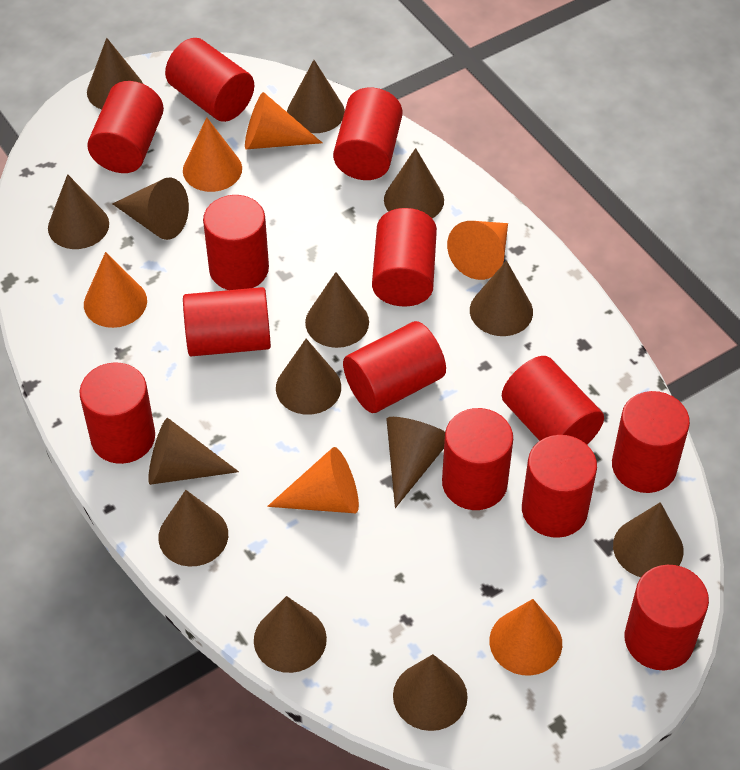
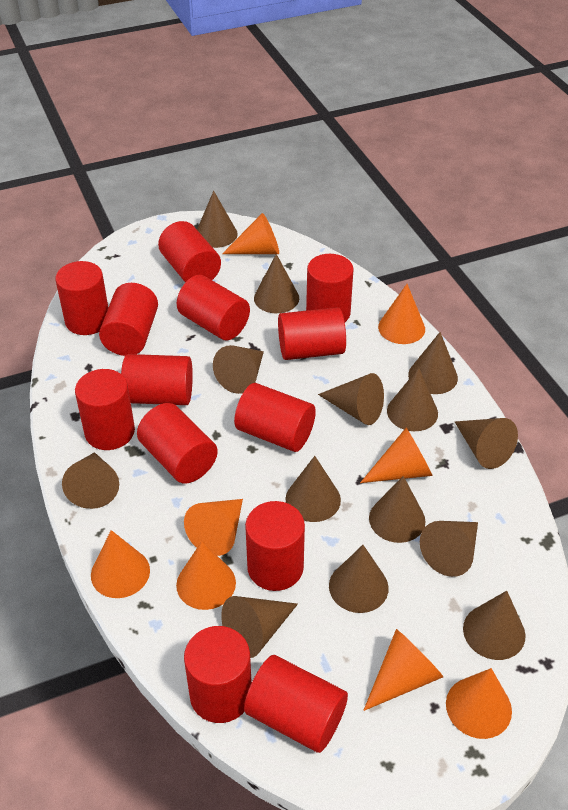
orange cone: [84,252,147,328] [183,117,242,192] [245,92,322,149] [267,447,359,513] [447,221,508,280] [489,599,562,676] = 6 -> [91,530,150,598] [176,541,236,610] [184,499,243,556] [222,213,279,254] [360,428,433,483] [363,629,443,711] [378,284,425,344] [446,668,512,739] = 8

